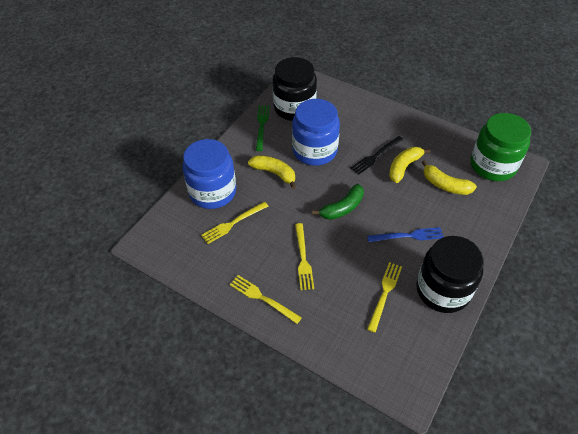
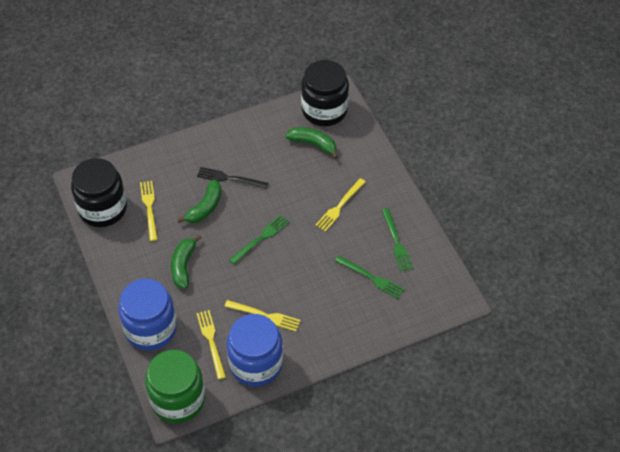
blue fork: [367,227,444,242] = 1 -> none = 0
green banana: [312,184,364,220] = 1 -> [171,235,201,289] [177,179,222,223] [285,127,338,159] = 3
green fork: [256,105,269,151] = 1 -> [229,215,289,264] [335,255,405,299] [382,208,413,272] = 3
yellow banana: [248,155,296,189] [389,147,431,183] [422,160,477,195] = 3 -> none = 0

